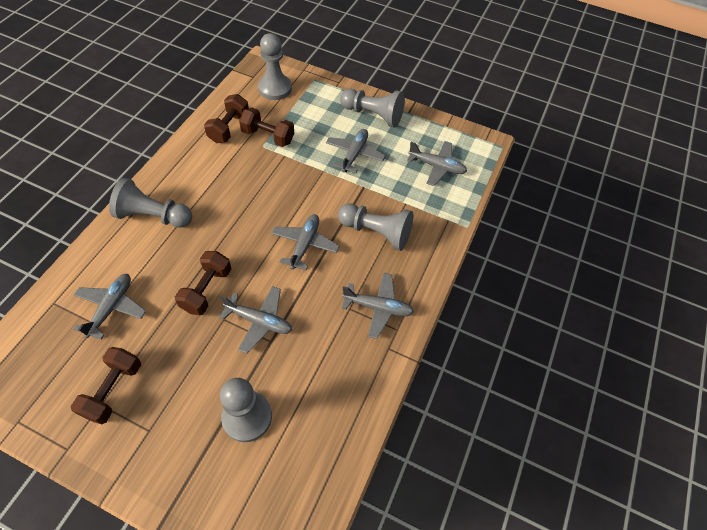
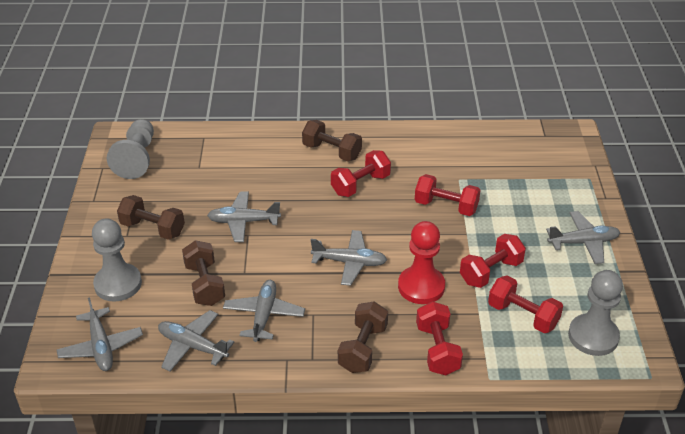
grey pawn: [109,178,192,228] [220,378,272,442] [258,33,292,100] [338,204,413,251] [340,89,405,127] = 5 -> [92,218,142,302] [107,119,154,179] [568,270,623,356] = 3
red dumbbell: none = 0 -> [331,150,391,197] [415,174,480,216] [416,301,463,375] [460,234,526,288] [488,276,563,333] = 5
red pawn: none = 0 -> [398,221,445,304] = 1

